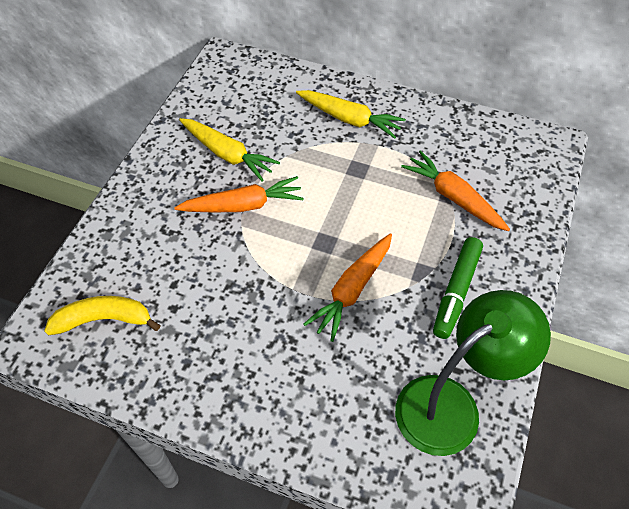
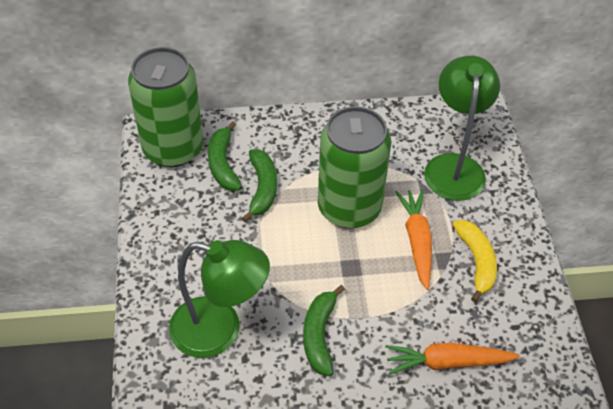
green banana: none = 0 -> [208,121,242,191] [242,149,277,222] [303,285,345,376] = 3
green can: none = 0 -> [128,47,203,167] [318,106,391,229] = 2
green lamp: [395,290,551,456] = 1 -> [169,240,270,358] [424,56,500,201] = 2
green marker: [433,237,483,339] = 1 -> none = 0
orange carrot: [174,176,304,212] [304,233,392,342] [401,150,510,231] = 3 -> [385,343,520,375] [395,190,432,290] = 2
yellow carrot: [179,118,280,181] [296,90,406,139] = 2 -> none = 0

